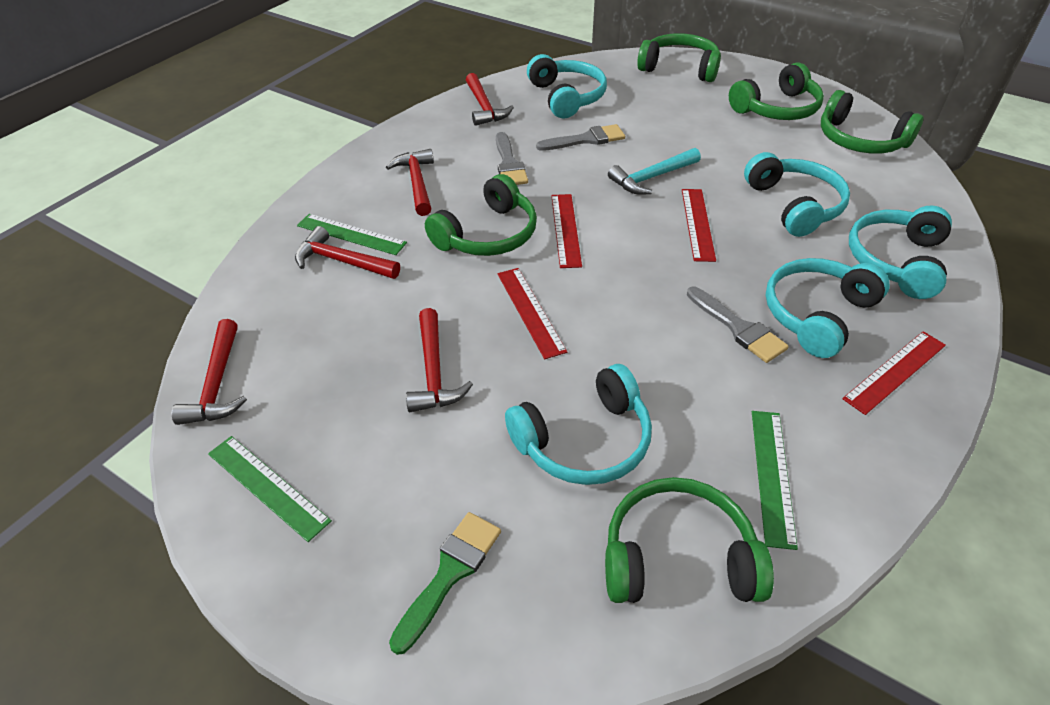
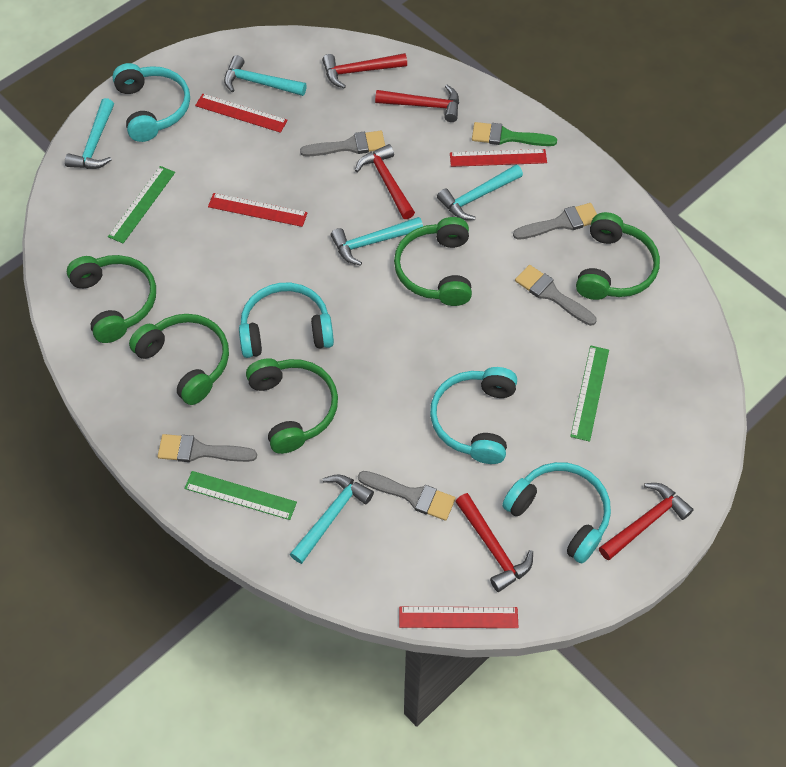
grey brush: [496,132,528,185] [536,124,625,151] [687,287,789,363] = 3 -> [158,434,257,462] [300,131,385,157] [358,471,455,521] [513,203,597,240] [515,265,597,326] = 5
turquoise hammer: [608,148,701,195] = 1 -> [65,98,114,169] [224,55,307,96] [290,475,374,564] [331,217,423,266] [437,165,523,220] = 5
turquoise headphones: [505,364,652,485] [527,54,607,118] [744,152,850,237] [766,258,890,358] [849,205,952,299] = 5 -> [112,63,190,142] [239,283,334,358] [430,367,517,464] [502,462,611,563] = 4

